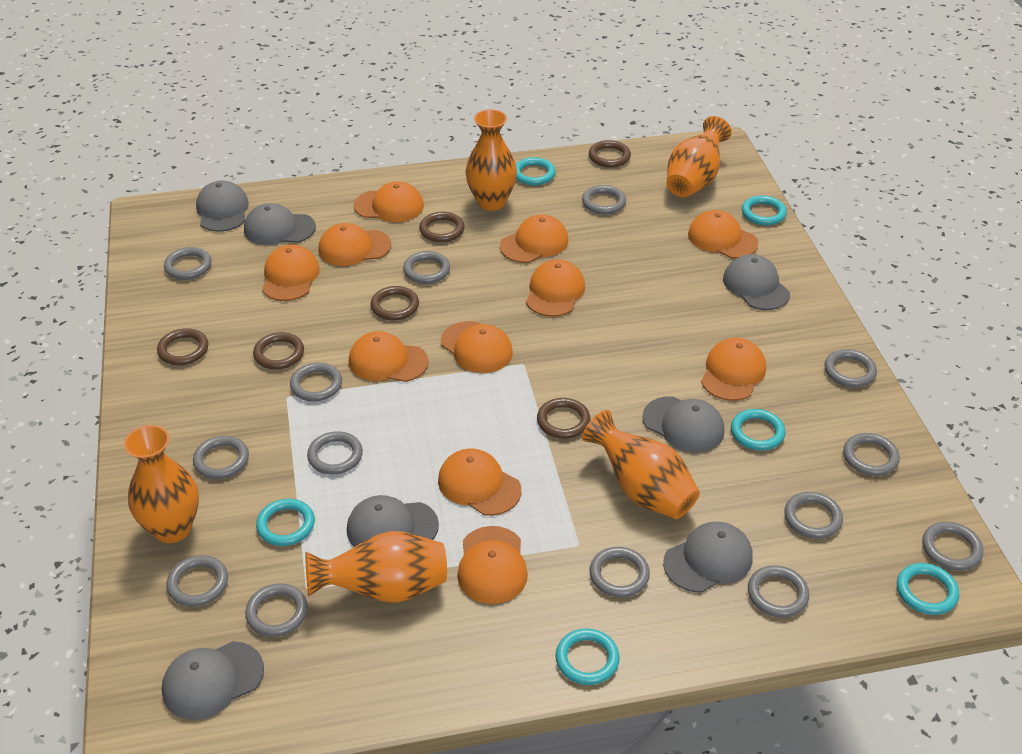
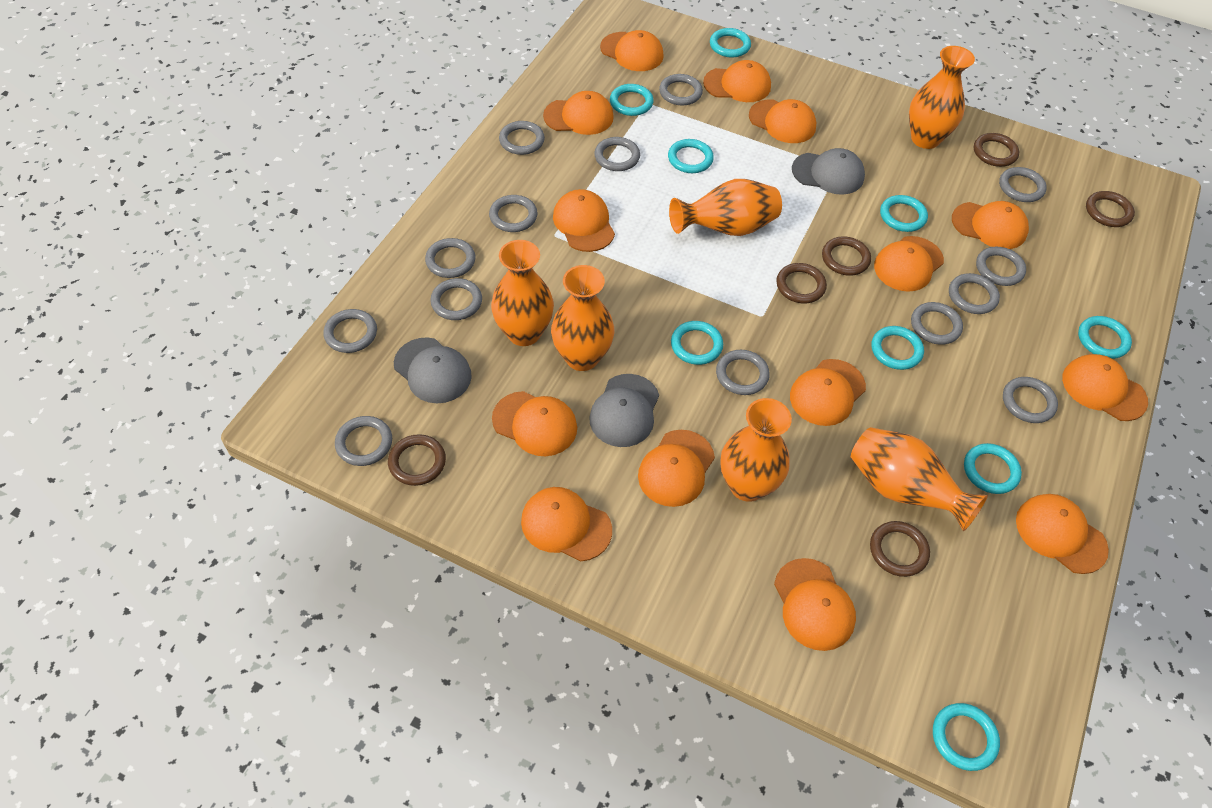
grey cap: [162,641,264,720] [196,181,249,232] [244,203,316,245] [347,495,439,547] [642,396,725,453] [663,521,753,593] [723,254,790,310] = 7 -> [394,337,472,403] [589,374,659,447] [792,148,865,195] = 3
orange cap: [262,245,320,301] [318,223,391,266] [349,331,429,382] [354,181,424,222] [438,448,521,516] [441,321,513,373] [457,526,528,604] [500,215,568,263] [526,259,585,317] [688,210,758,258] [701,338,766,401] = 11 -> [492,391,577,456] [521,487,612,562] [543,91,614,135] [553,189,615,252] [600,30,664,71] [638,430,715,507] [703,60,771,102] [749,99,817,143] [774,558,856,651] [790,359,866,426] [874,236,944,292] [952,201,1029,249] [1016,494,1109,574] [1062,354,1148,421] = 14
orange vase: [124,425,199,543] [306,531,447,603] [465,109,517,211] [582,410,700,519] [667,116,732,197] = 5 -> [491,240,554,346] [551,265,614,371] [669,179,782,236] [721,398,792,502] [851,427,988,531] [909,46,975,149] = 6
turquoise ring: [256,499,315,546] [516,157,556,185] [556,628,620,685] [731,409,786,451] [742,195,787,225] [897,563,959,615] = 6 -> [610,84,654,116] [668,139,714,173] [671,321,723,365] [710,28,751,57] [872,326,924,370] [880,195,928,232] [933,703,1000,771] [964,443,1022,494] [1078,316,1132,359] = 9

